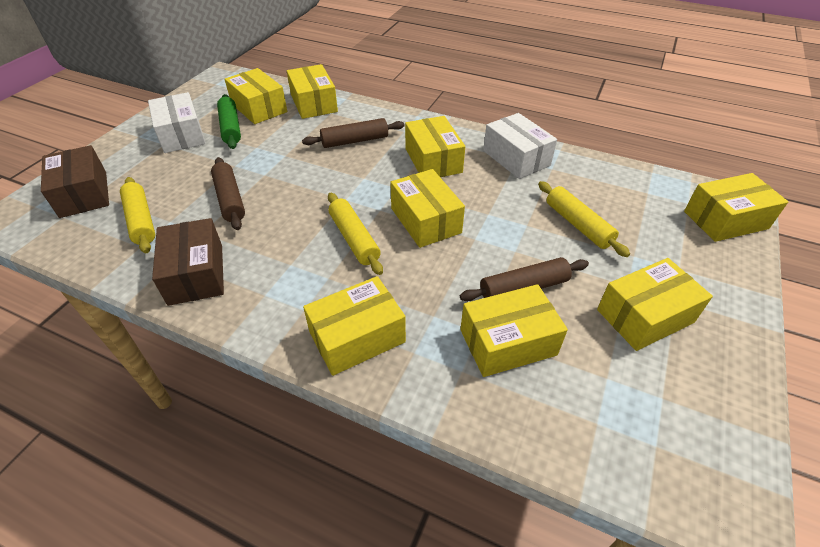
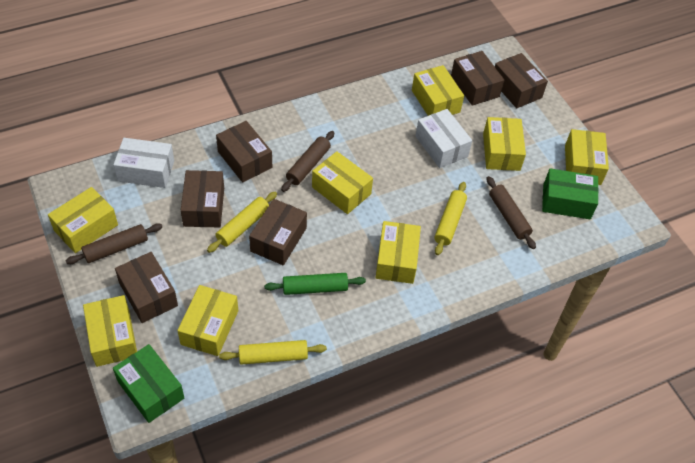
brown box: [41,145,109,218] [152,218,224,306] = 2 -> [115,252,178,323] [181,170,224,227] [216,121,272,183] [249,199,307,265] [451,51,504,106] [495,53,548,108] = 6
green box: none = 0 -> [113,344,184,423] [542,168,599,219] = 2

